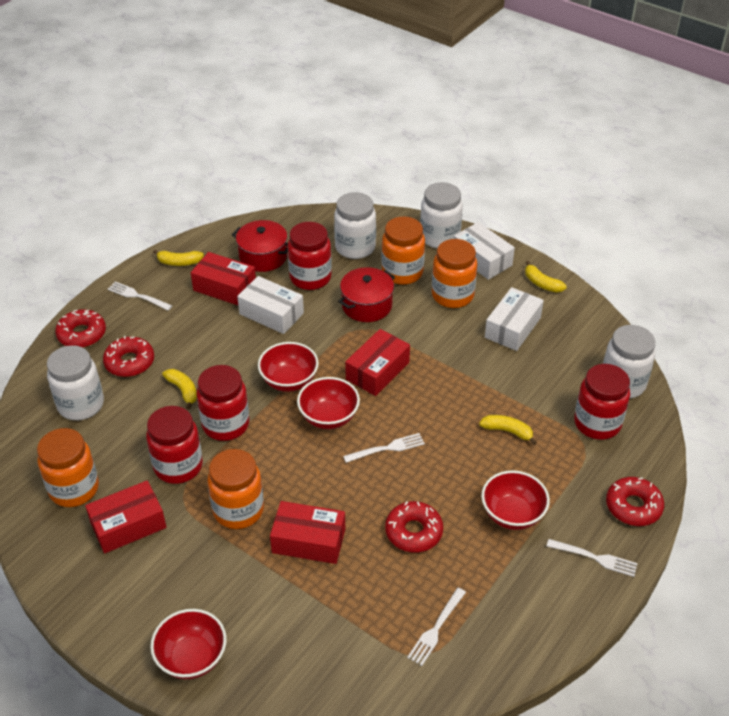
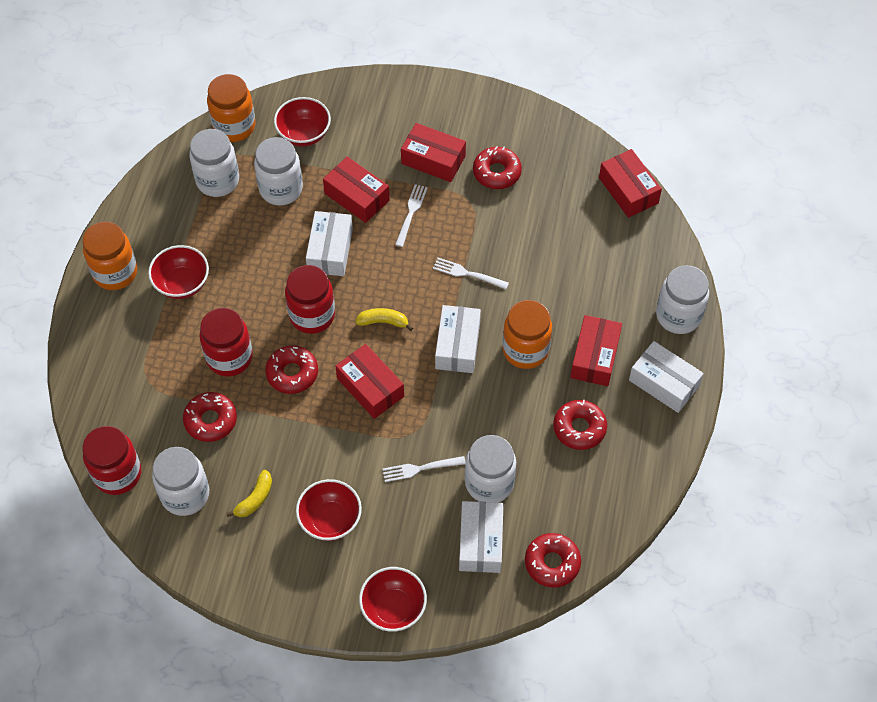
orange jar: [37,428,99,507] [208,449,264,529] [382,216,425,285] [432,239,477,308] = 4 -> [83,222,137,290] [207,74,255,142] [502,300,552,369] = 3
red box: [85,480,166,554] [191,252,256,305] [270,501,345,564] [345,329,410,396] = 4 -> [323,156,390,223] [335,344,404,419] [401,123,466,182] [570,315,622,386] [599,149,662,218] = 5
red donut: [55,309,106,348] [103,336,154,377] [385,501,443,552] [606,477,664,526] = 4 -> [183,392,237,442] [265,345,318,394] [473,146,522,189] [525,533,581,587] [553,400,607,450] = 5
red jar: [146,406,203,484] [196,365,249,441] [288,222,332,290] [574,364,630,440] = 4 -> [82,426,141,495] [199,308,253,377] [285,265,335,334] = 3
red pot: [232,220,288,272] [338,267,395,322] = 2 -> none = 0
white box: [237,276,304,334] [454,222,515,280] [485,287,544,351] = 3 -> [306,211,353,276] [435,305,481,373] [459,501,503,573] [629,341,704,413] = 4
white fork: [108,281,172,311] [343,433,425,463] [407,588,466,666] [547,539,638,577] = 4 -> [382,456,466,482] [395,184,428,247] [433,258,509,289] = 3
white jar: [47,345,104,420] [334,192,376,259] [420,182,463,248] [603,325,655,399] = 4 -> [152,447,209,516] [189,129,239,197] [254,137,303,205] [465,435,516,503] [656,265,709,334] = 5
yellow banana: [153,250,204,266] [162,369,197,410] [479,415,537,445] [525,261,567,293] = 4 -> [226,470,272,517] [355,308,413,331] = 2

